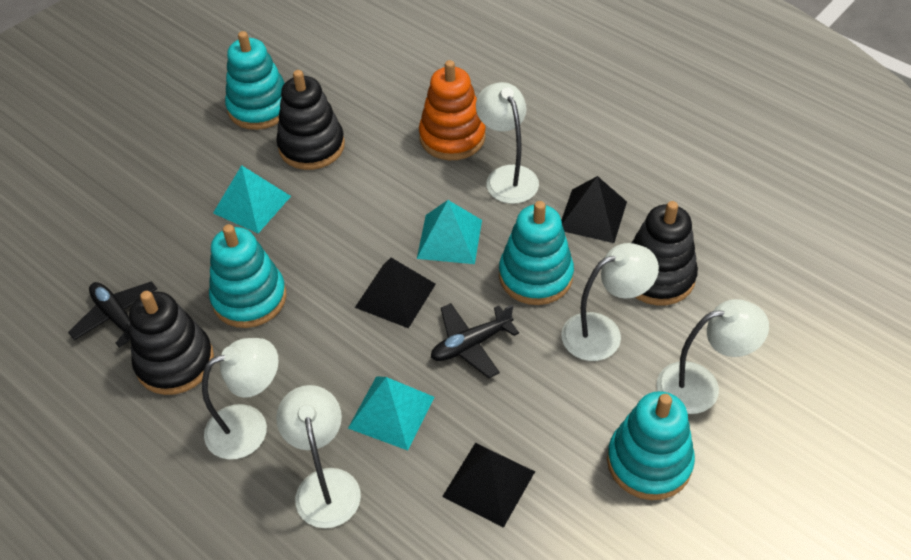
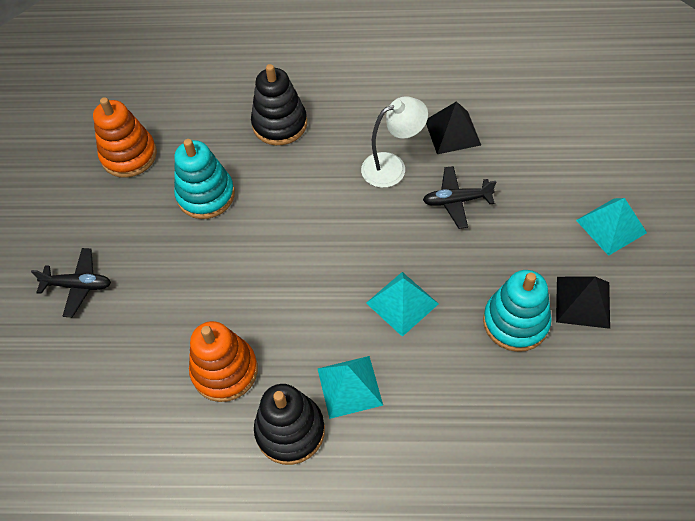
black pyramid: [355,258,436,328] [442,443,535,528] [561,176,627,243] = 3 -> [426,101,481,154] [556,277,610,329] = 2
black stacking toy: [129,291,214,395] [276,70,345,170] [631,201,698,305] = 3 -> [251,64,307,145] [254,384,325,465] = 2
orange stacking toy: [419,60,486,160] = 1 -> [93,97,157,178] [189,321,258,402] = 2
turquoise stacking toy: [209,224,287,328] [225,31,285,130] [499,201,574,305] [607,391,695,500] = 4 -> [174,139,235,219] [483,270,552,352] = 2
white lamp: [202,338,279,460] [276,385,361,528] [476,82,539,204] [561,243,659,361] [657,299,769,414] = 5 -> [361,96,428,188] = 1

